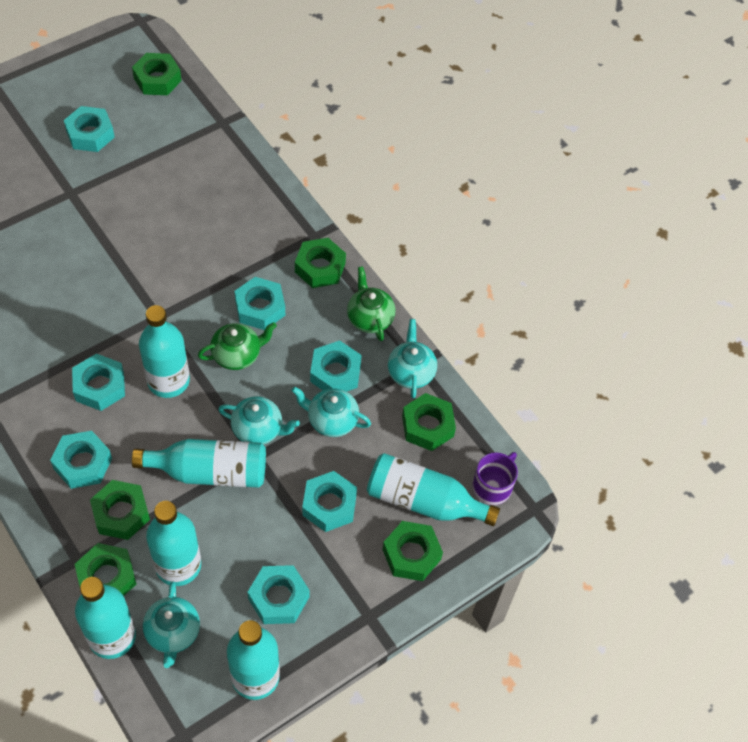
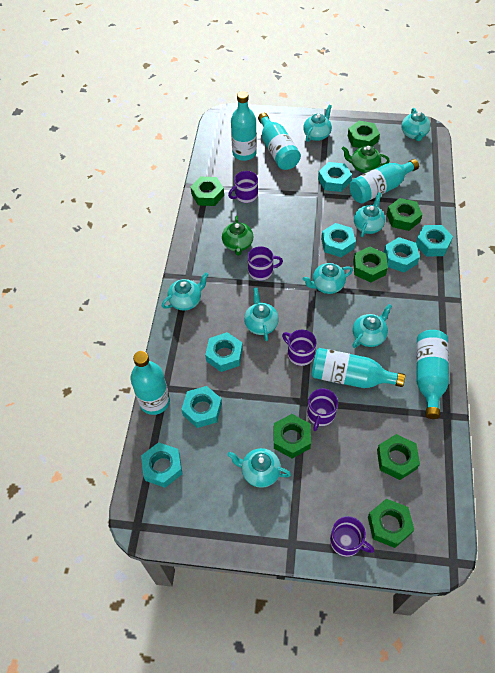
green nut: [75,543,136,596] [90,480,150,540] [132,53,181,95] [295,238,346,288] [382,521,443,581] [402,393,456,451] = 6 -> [191,177,224,206] [274,414,311,458] [348,121,380,148] [353,247,388,282] [368,499,414,548] [377,434,420,480] [386,198,423,231] = 7
purple mug: [472,452,518,505] = 1 -> [228,171,258,203] [248,246,283,281] [282,329,317,366] [307,389,338,431] [330,516,374,557] = 5
turquoise teapot: [143,582,200,668] [218,397,300,445] [292,387,371,437] [388,319,437,399] = 4 -> [162,272,209,311] [227,448,291,488] [244,287,279,341] [303,105,332,142] [303,263,353,294] [352,304,392,348] [354,192,385,237] [401,108,430,141] = 8

